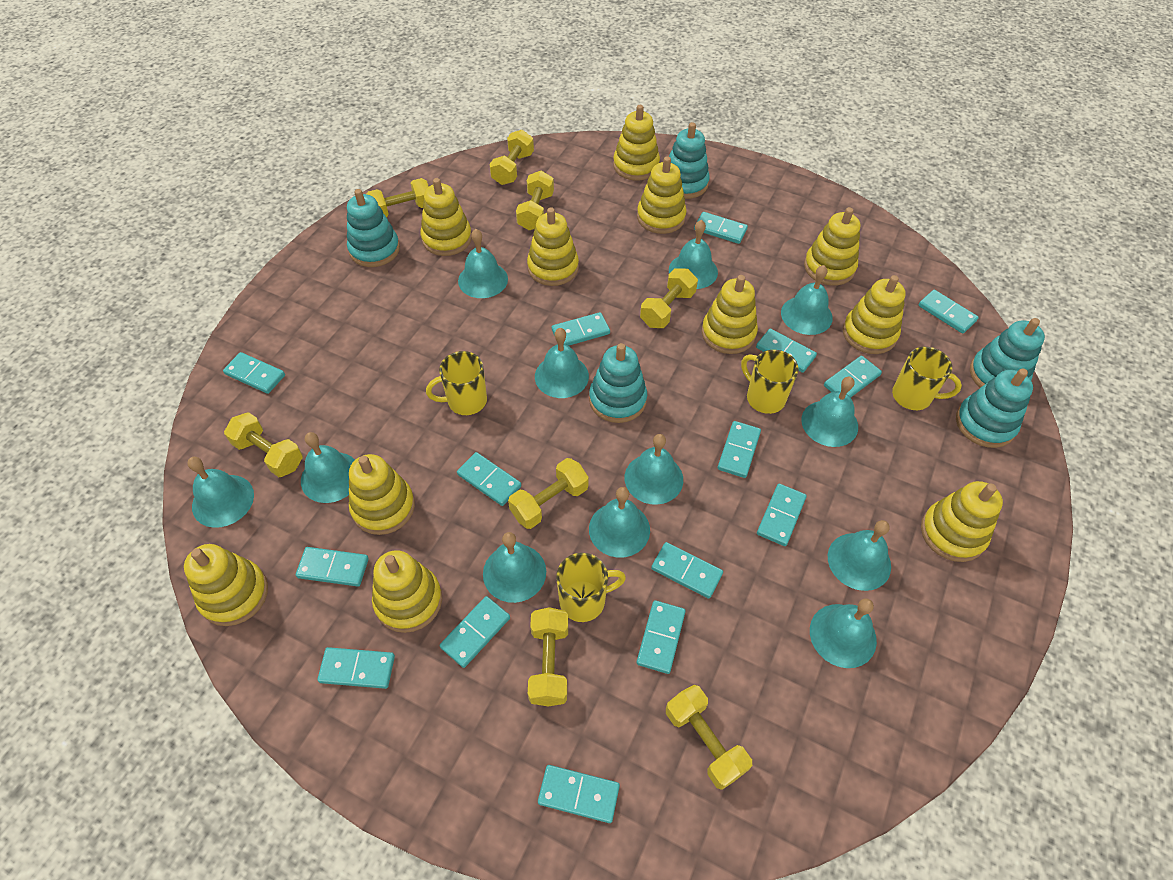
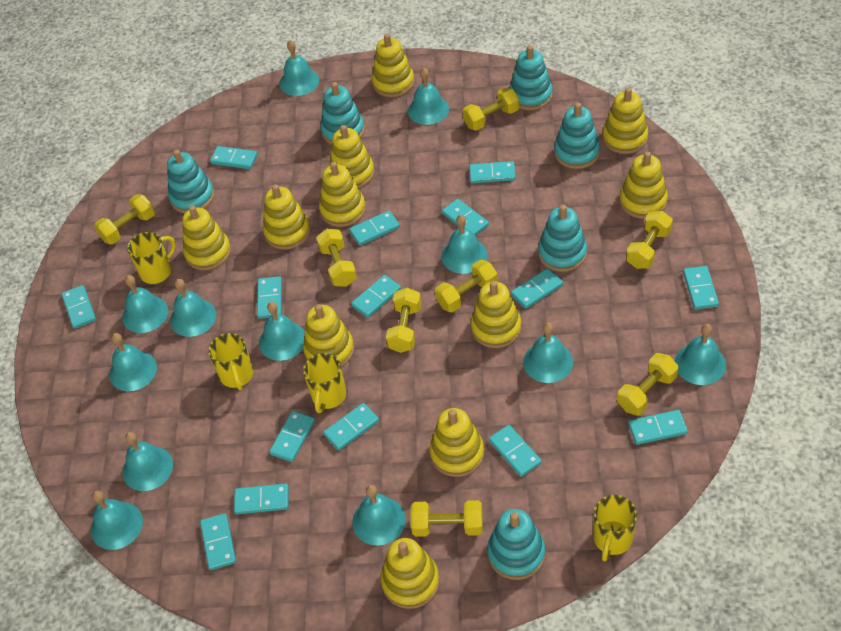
turquoise stacking toy: [347,189,400,267] [589,343,647,423] [669,122,710,199] [956,368,1033,448] [970,318,1045,388] = 5 -> [167,150,214,213] [321,82,365,145] [487,509,545,580] [509,45,553,110] [538,205,587,272] [554,103,600,169] = 6

